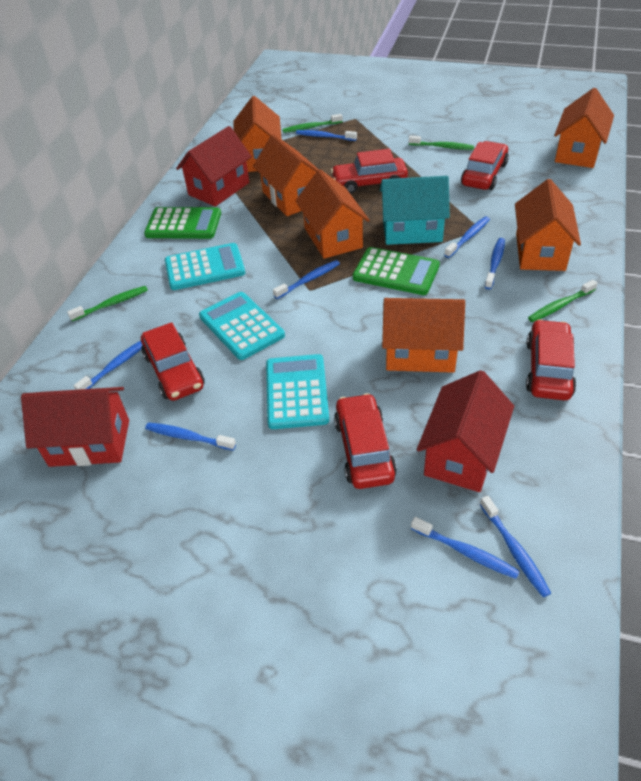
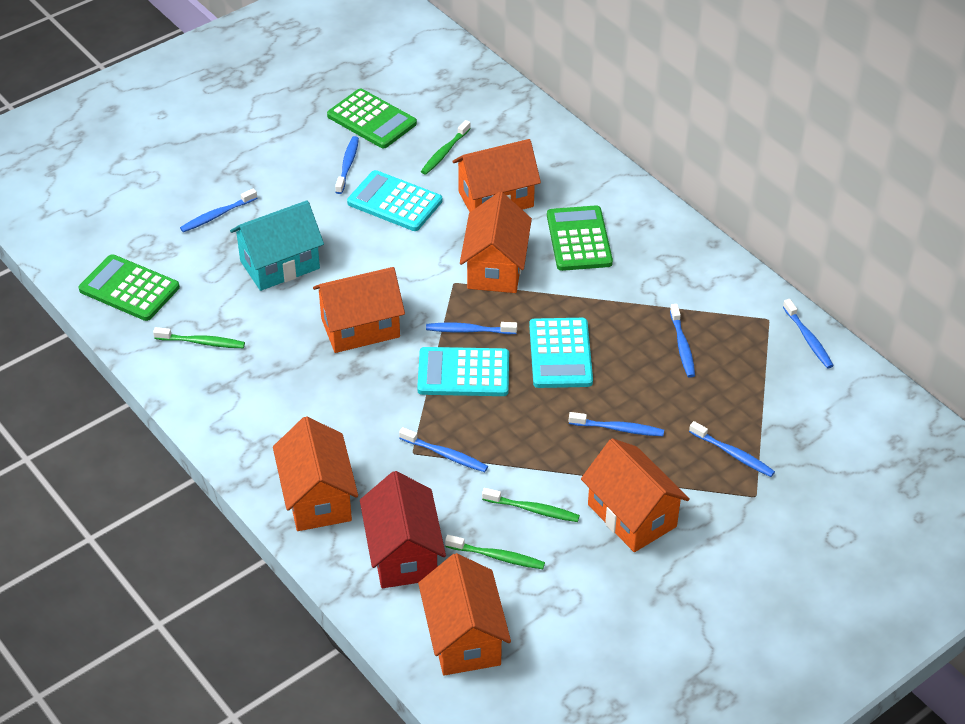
green calculator: [144,207,221,239] [353,247,440,295] = 2 -> [79,254,180,321] [327,88,417,149] [547,205,613,271] = 3
red car: [141,322,205,401] [331,149,408,194] [334,393,397,489] [461,141,509,190] [526,319,576,400] = 5 -> none = 0
red house: [21,387,129,467] [176,126,252,207] [417,370,514,492] = 3 -> [360,471,446,588] = 1

